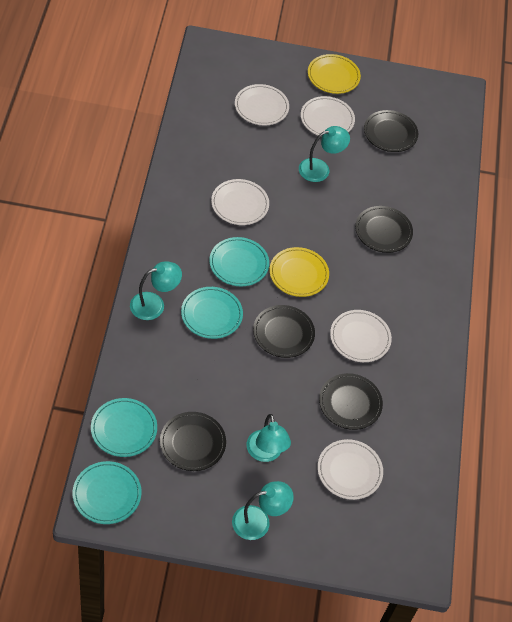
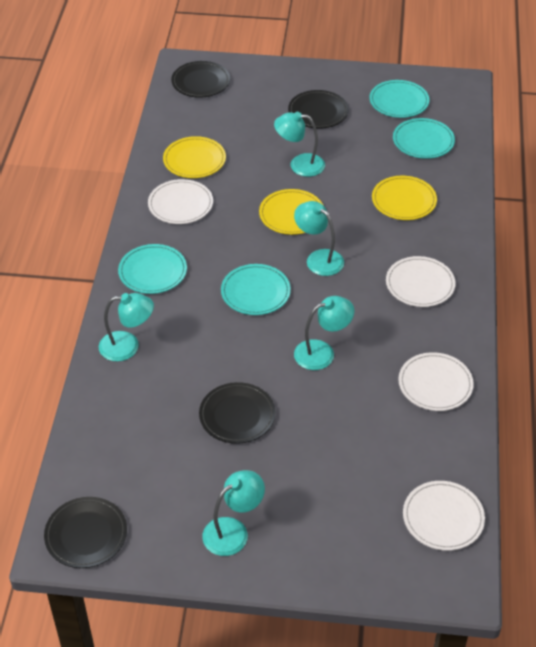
black plate: [160,412,226,471] [253,305,315,358] [319,373,383,430] [355,206,413,253] [364,110,418,152] = 5 -> [44,497,127,568] [171,61,230,98] [199,382,275,444] [288,90,349,129] = 4
turquoise lamp: [130,261,182,320] [232,481,294,540] [246,414,291,462] [299,126,350,182] = 4 -> [99,293,154,361] [202,470,265,556] [274,112,325,177] [294,201,344,276] [294,296,354,370] = 5
white plate: [211,179,269,225] [235,84,289,125] [301,96,355,137] [318,439,383,500] [330,310,392,362] = 5 -> [148,179,213,224] [386,256,456,307] [398,352,474,411] [403,481,485,551] = 4
yellow plate: [270,247,329,297] [308,54,361,94] = 2 -> [163,136,226,178] [259,189,324,235] [372,176,437,220] = 3

